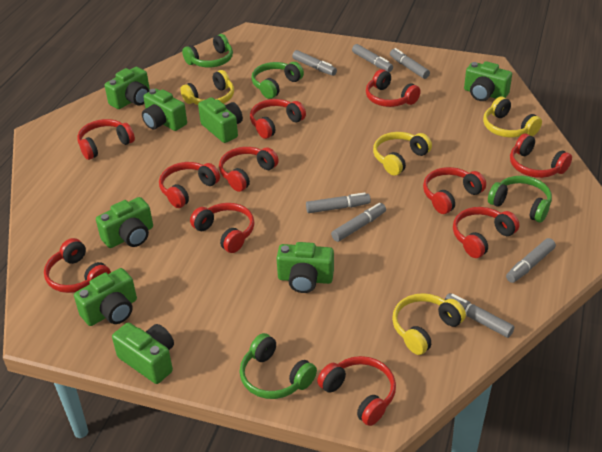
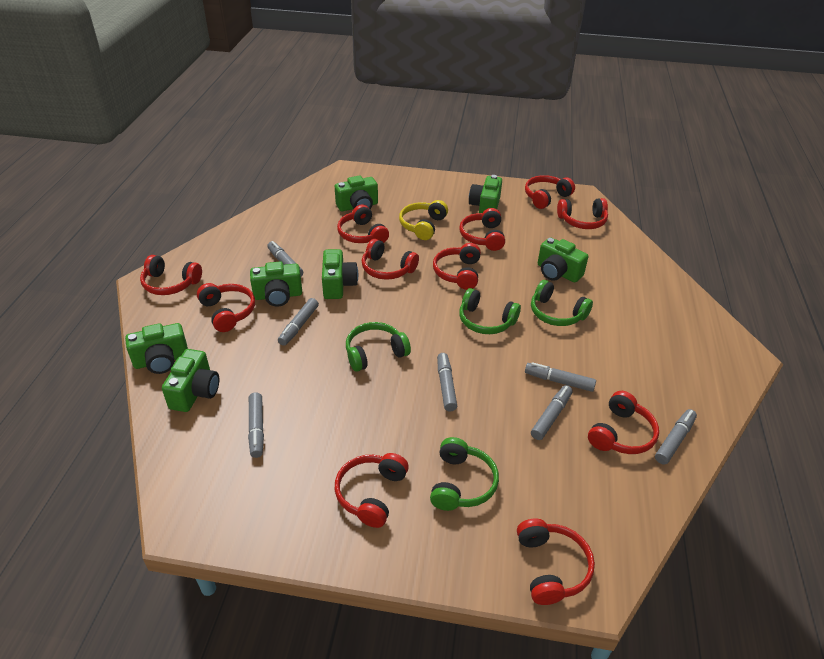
green camera: [74,268,137,326] [96,197,153,248] [105,67,150,109] [112,323,174,384] [142,89,187,131] [198,97,243,143] [277,242,334,293] [464,61,512,101] = 8 -> [125,323,188,374] [162,349,219,412] [250,262,302,306] [322,249,358,299] [335,175,378,211] [469,175,502,213] [538,237,588,282] = 7
yellow headphones: [180,70,234,105] [373,132,432,176] [392,293,466,355] [483,97,542,138] = 4 -> [399,200,448,240] = 1

